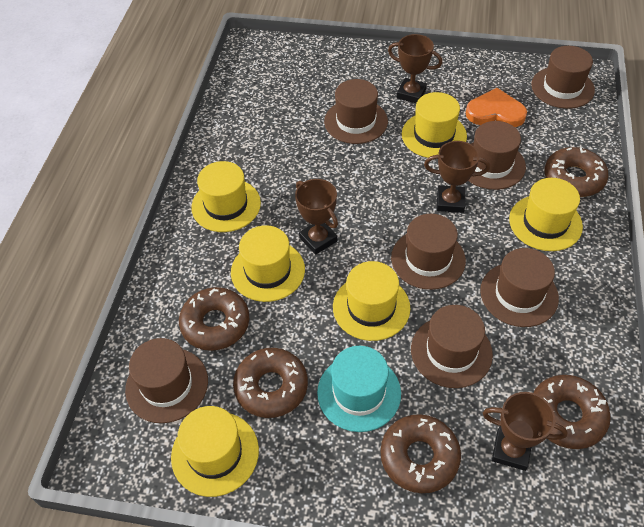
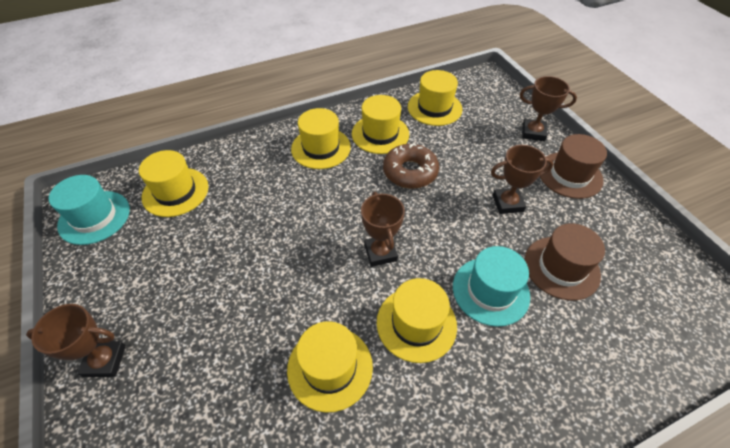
brown donut: [179,287,249,351] [233,348,308,418] [381,414,461,493] [534,375,611,449] [544,147,609,197] = 5 -> [383,143,439,188] = 1
brown hat: [125,338,208,423] [324,79,388,144] [391,214,466,290] [411,305,493,388] [468,121,526,190] [480,248,559,327] [531,46,595,109] = 7 -> [525,223,605,301] [540,134,607,199] = 2
orange heart: [466,88,527,127] = 1 -> none = 0
turquoise hat: [317,346,401,432] = 1 -> [49,175,130,245] [453,246,530,327] = 2

